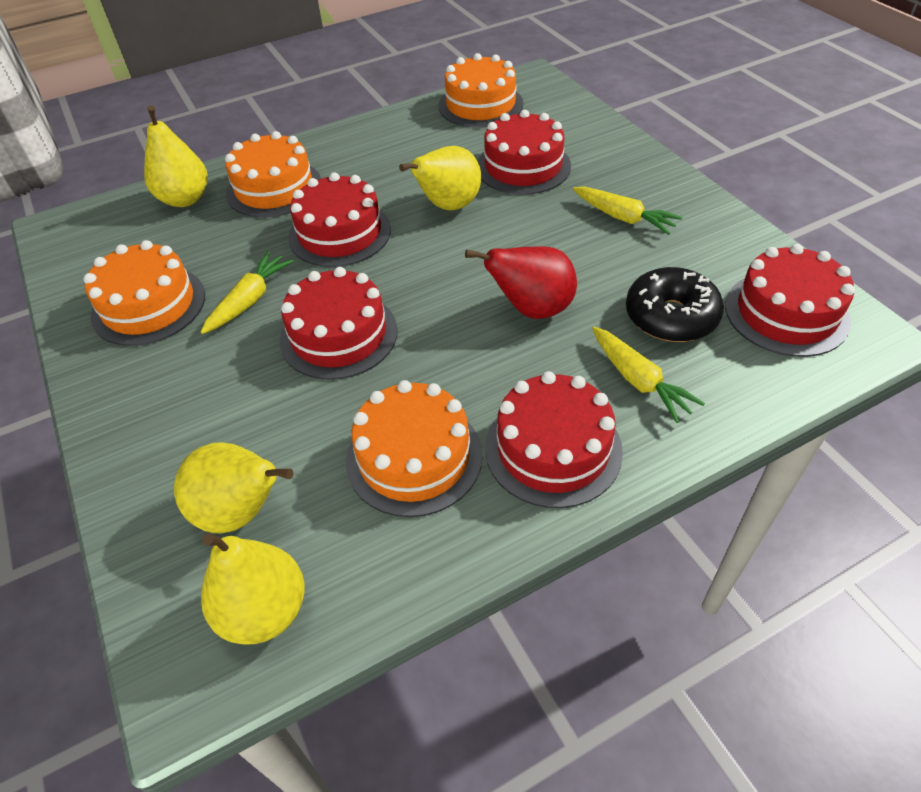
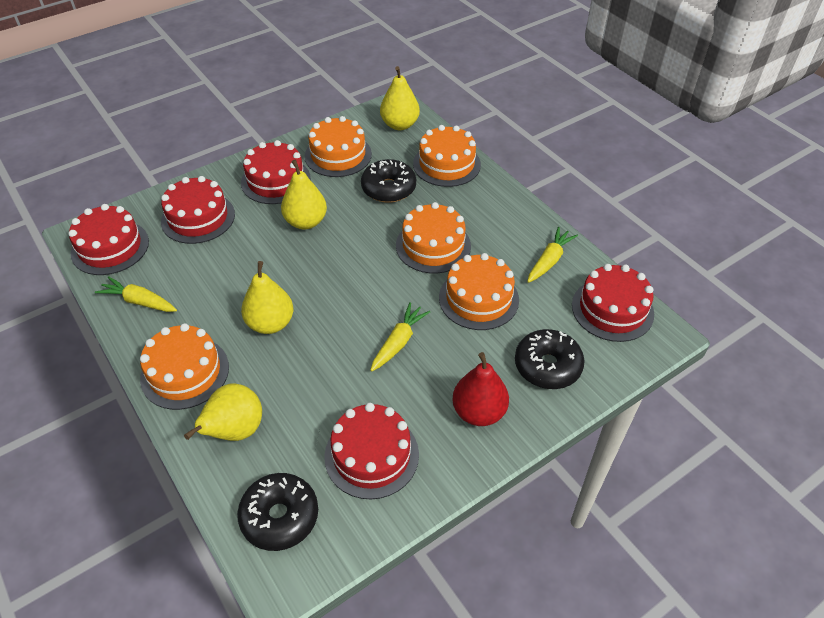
black donut: [626,267,724,342] = 1 -> [237,473,318,551] [361,159,416,203] [515,329,585,389] = 3
orange cake: [83,240,205,346] [225,131,321,218] [346,380,482,517] [439,53,523,128] = 4 -> [140,323,229,410] [305,116,372,177] [396,202,471,273] [413,125,481,187] [439,253,519,330] = 5

